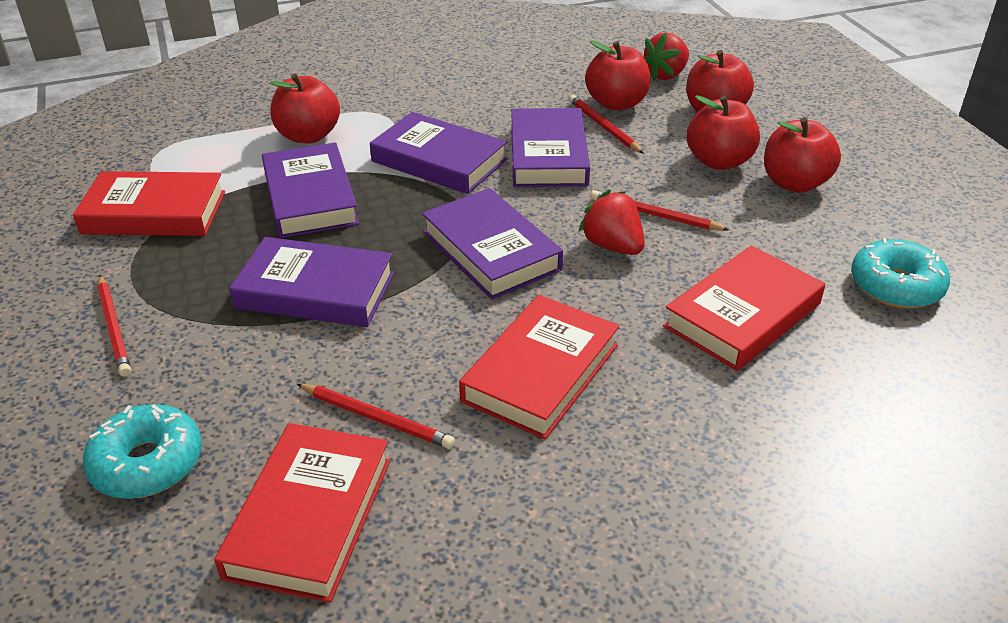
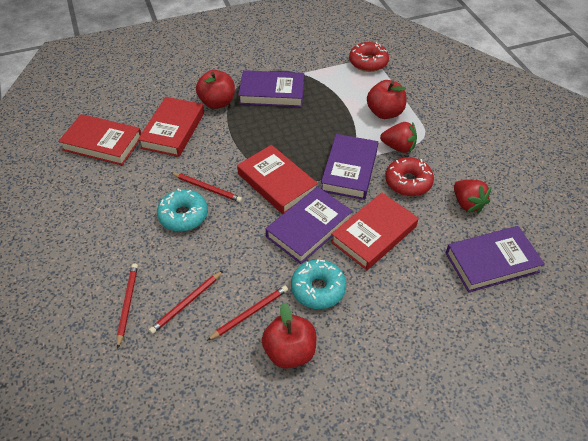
purple book: [229,237,394,327] [262,142,359,238] [370,112,507,194] [422,188,563,300] [511,108,590,187] = 5 -> [238,70,304,107] [266,187,352,264] [321,134,378,200] [446,226,545,293] = 4
red apple: [270,73,340,144] [585,40,651,111] [687,50,754,112] [687,95,760,170] [764,117,841,193] = 5 -> [196,70,235,109] [262,302,316,369] [367,80,406,119] = 3
red donut: none = 0 -> [349,42,389,72] [385,157,434,196] = 2

